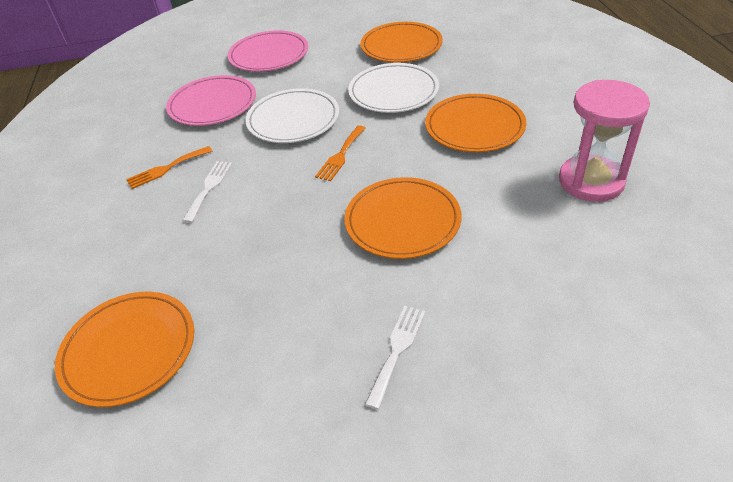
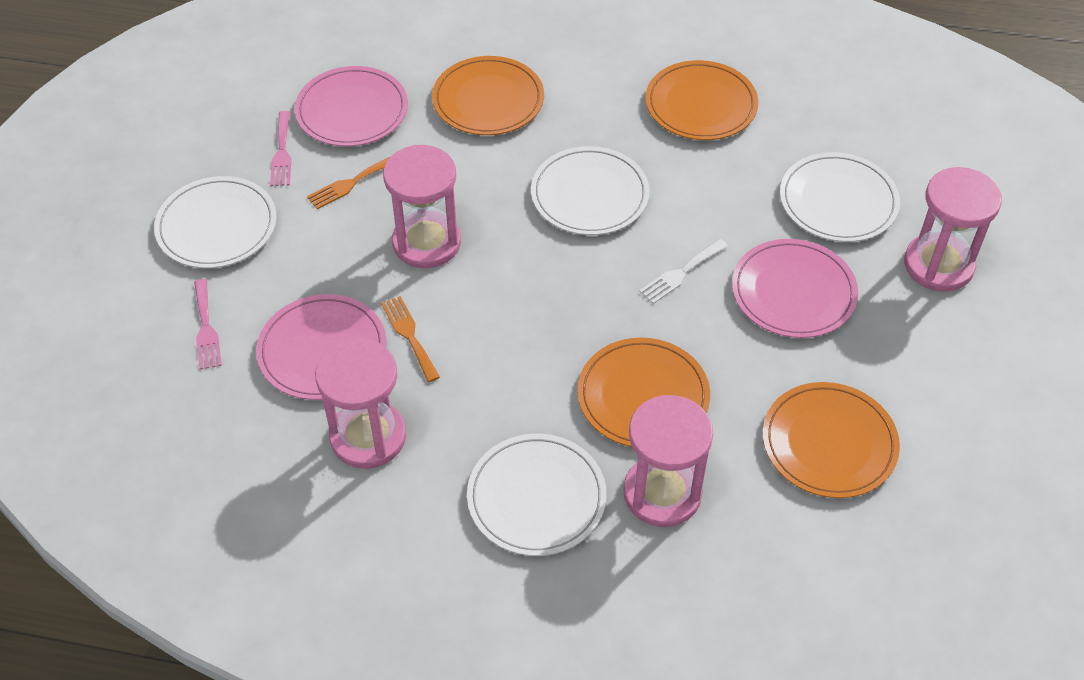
pink fork: none = 0 -> [194,279,222,370] [270,111,292,186] = 2
pink hourglass: [559,80,650,202] = 1 -> [315,338,406,469] [383,145,461,268] [623,395,713,527] [904,167,1002,292] = 4
pink plate: [166,75,256,126] [228,30,308,72] = 2 -> [256,294,387,400] [295,66,408,146] [732,239,858,338] = 3
white fork: [182,161,232,223] [365,306,426,409] = 2 -> [639,239,728,304] = 1
white plate: [245,88,339,143] [348,63,439,113] = 2 -> [154,176,277,268] [467,434,607,556] [531,146,650,235] [780,152,900,242] = 4

